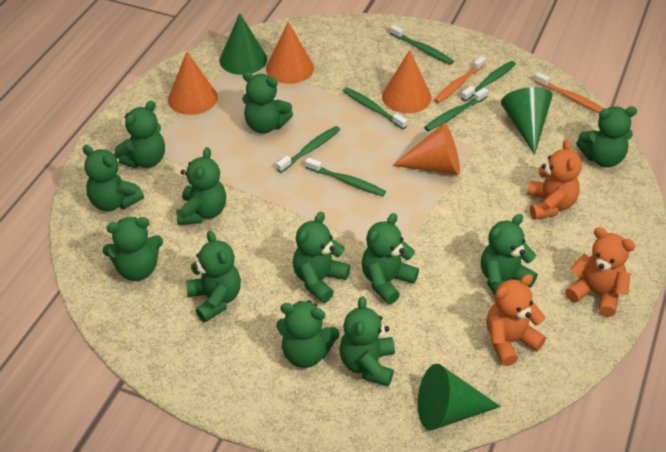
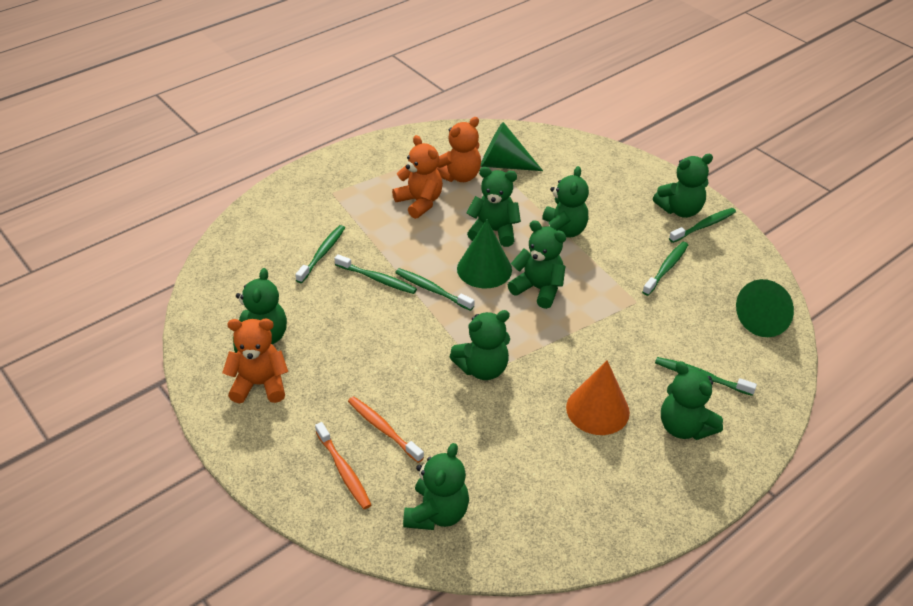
green teddy bear: [83,145,144,211] [102,217,163,281] [115,101,165,168] [176,147,226,225] [186,231,241,322] [242,72,293,134] [276,300,340,368] [293,212,350,303] [339,296,395,386] [362,213,419,304] [481,214,538,295] [576,106,637,167] = 12 -> [233,268,287,353] [403,443,469,530] [449,310,510,380] [467,167,521,247] [508,220,566,309] [542,166,589,238] [653,154,713,218] [661,361,723,440] = 8
orange cone: [168,52,218,115] [266,22,314,84] [382,50,431,113] [392,122,460,175] = 4 -> [566,360,630,435] = 1

